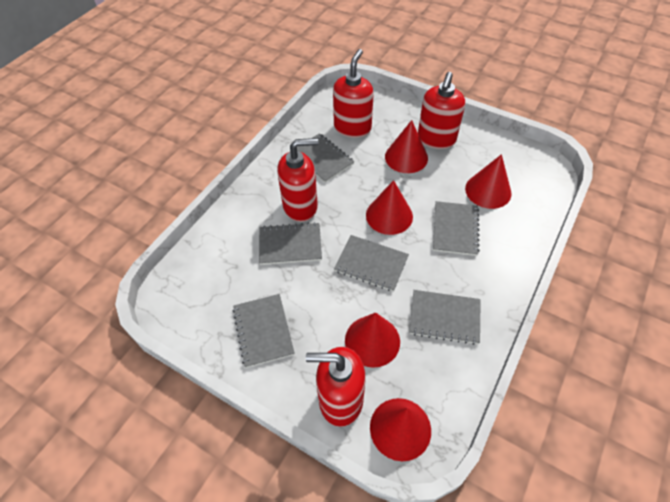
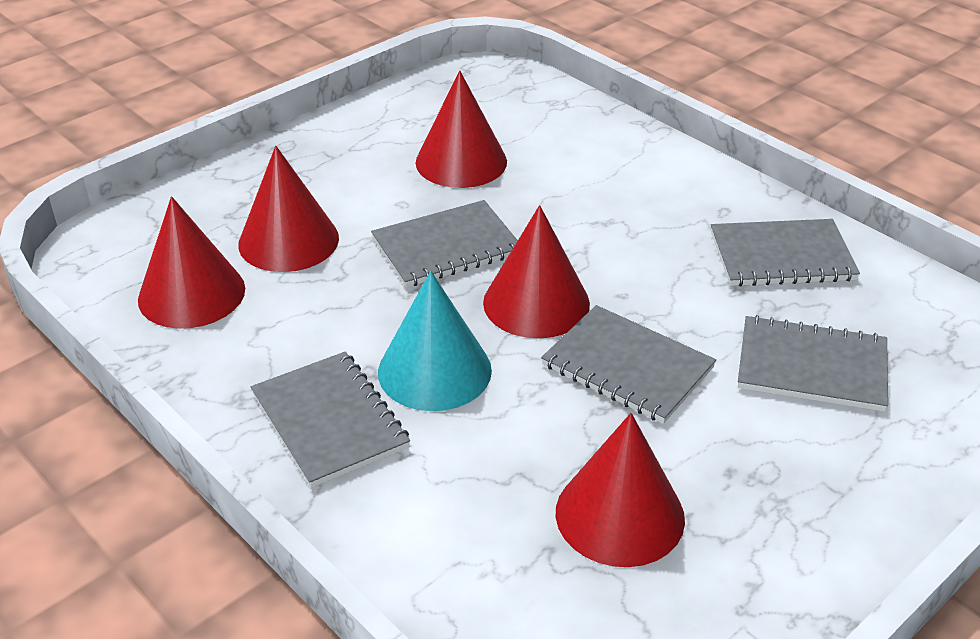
grey notebook: [232,294,295,368] [259,222,322,265] [297,133,354,183] [334,235,409,292] [409,290,481,345] [433,201,480,256] = 6 -> [251,351,410,488] [371,200,518,287] [541,305,716,424] [711,219,860,286] [738,315,888,412] = 5
red soap dispenser: [277,138,319,222] [306,347,366,427] [333,49,374,138] [418,72,465,149] = 4 -> none = 0
turquoise cone: none = 0 -> [378,271,492,411] = 1

